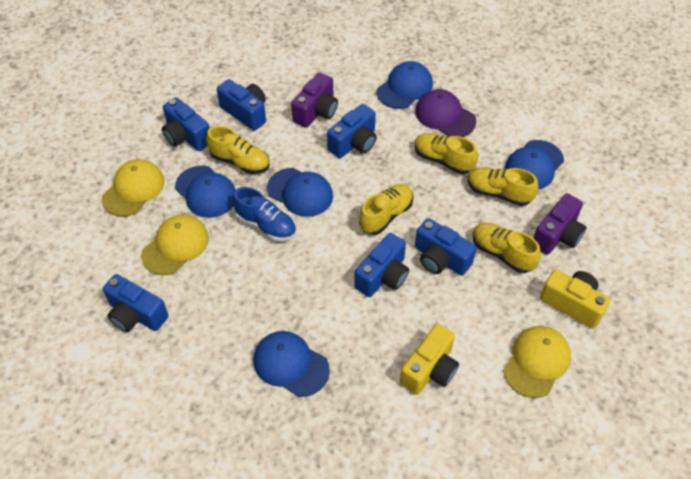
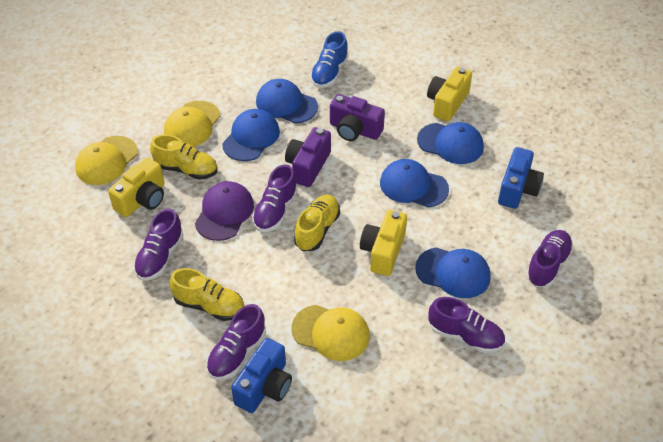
blue camera: [103,274,169,332] [162,97,210,151] [217,79,266,131] [327,104,377,158] [354,233,409,297] [415,218,476,276] = 6 -> [231,338,292,413] [498,147,544,209] = 2
purple shoe: none = 0 -> [134,209,184,281] [206,304,266,380] [252,164,298,232] [428,297,505,353] [526,230,573,288] = 5
yellow camera: [400,324,459,395] [540,270,610,329] = 2 -> [108,157,164,217] [360,210,407,276] [427,67,472,122] = 3
yellow shoe: [206,126,270,174] [359,184,413,235] [414,133,478,174] [468,167,538,206] [473,223,541,273] = 5 -> [150,134,218,180] [169,268,244,321] [294,194,340,251] = 3

